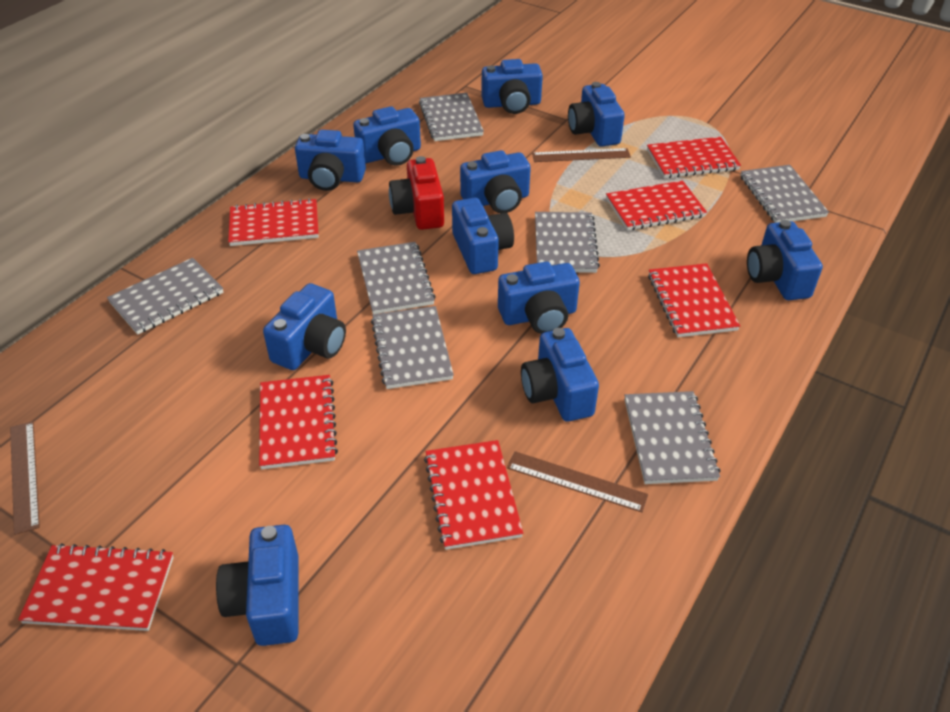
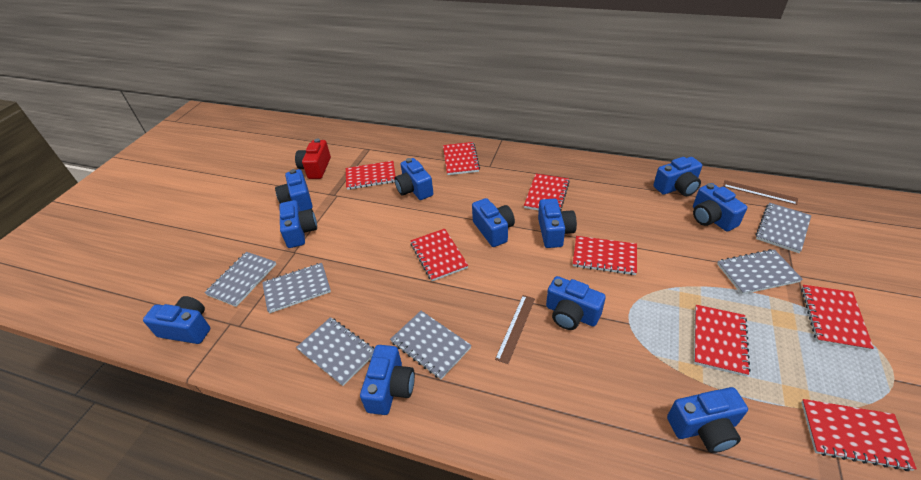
brown ruler: [10,421,40,535] [507,451,648,512] [532,148,631,162] = 3 -> [495,295,535,364] [723,180,798,205] = 2
grey notebook: [107,258,224,335] [357,242,436,314] [371,306,454,389] [419,93,484,141] [535,212,600,273] [625,391,720,484] [740,165,829,223] = 7 -> [204,252,276,307] [262,263,331,313] [296,317,374,386] [390,311,471,379] [717,249,803,295] [755,203,811,253] = 6
red notebook: [18,543,174,631] [228,198,319,246] [259,375,338,469] [424,440,523,550] [606,180,707,231] [647,137,741,178] [648,263,740,337] = 7 -> [346,161,396,190] [410,229,468,281] [443,142,480,175] [524,174,570,211] [573,236,637,275] [694,305,750,376] [801,285,874,351] [801,399,917,471] = 8

